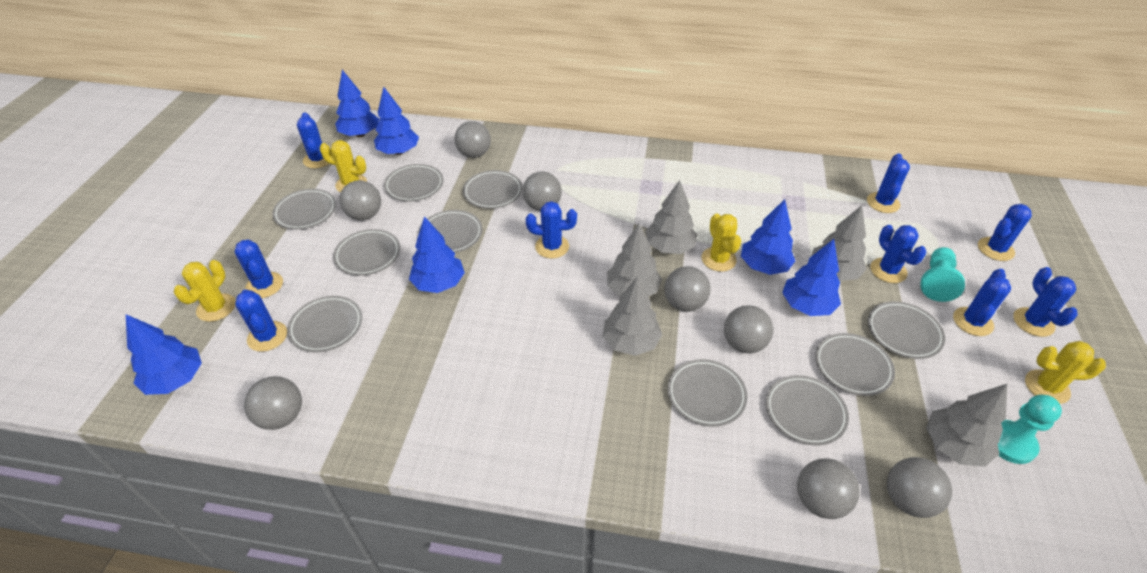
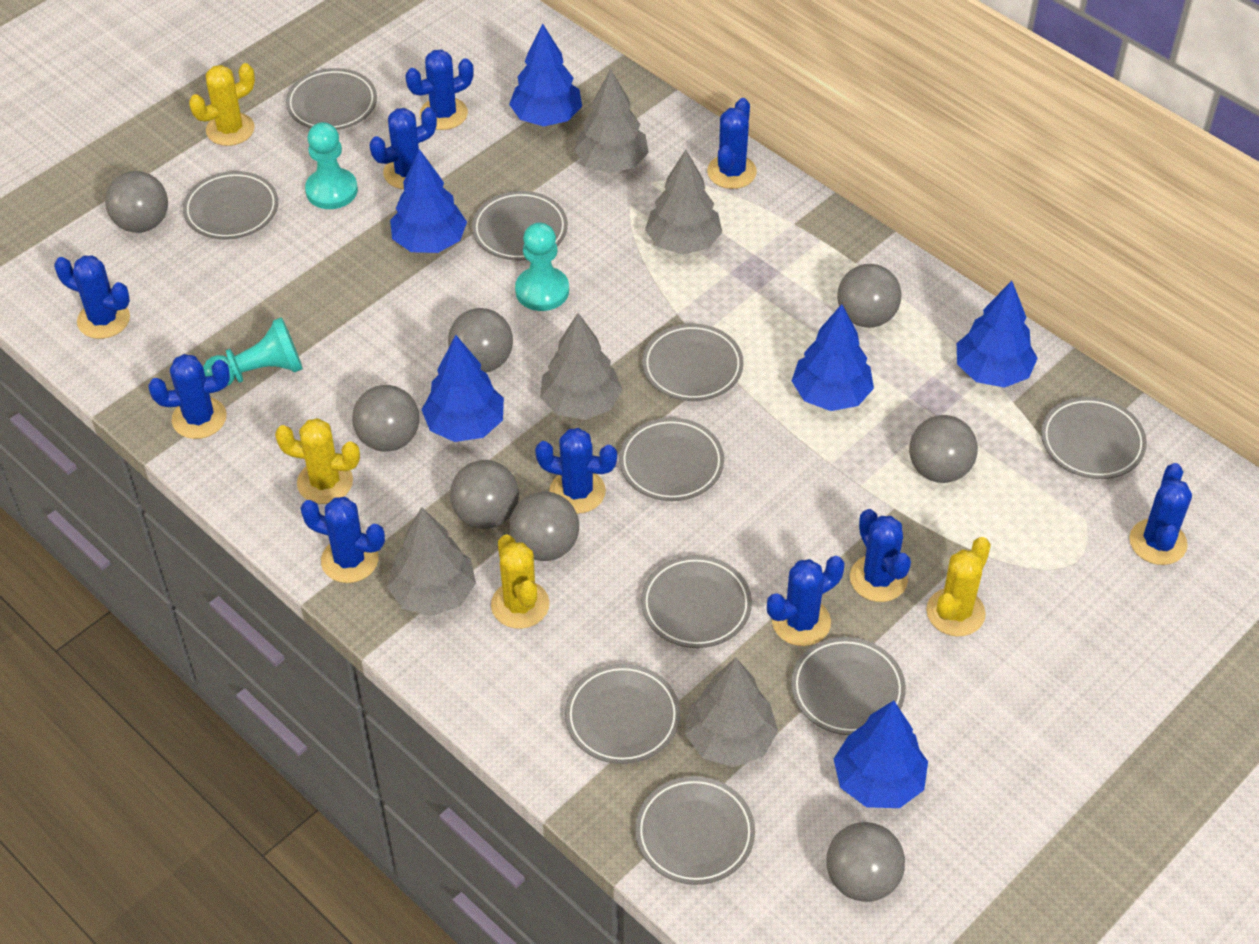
blue cactus: [235,239,283,298] [235,290,287,352] [297,113,329,168] [526,201,577,258] [867,153,910,213] [871,225,927,283] [953,269,1011,336] [978,204,1032,261] [1013,267,1078,337] = 9 -> [54,256,130,339] [148,354,230,439] [300,497,385,583] [370,107,437,189] [405,49,474,130] [535,428,617,514] [707,98,757,189] [767,556,844,646] [850,509,911,602] [1129,463,1192,565] = 10
turquoise pawn: [920,247,965,302] [998,395,1062,464] = 2 -> [203,317,303,387] [305,122,358,209] [515,222,569,311] = 3

